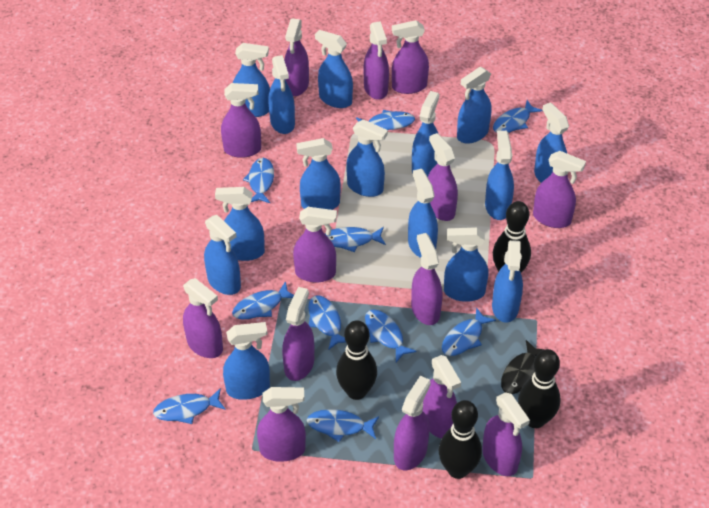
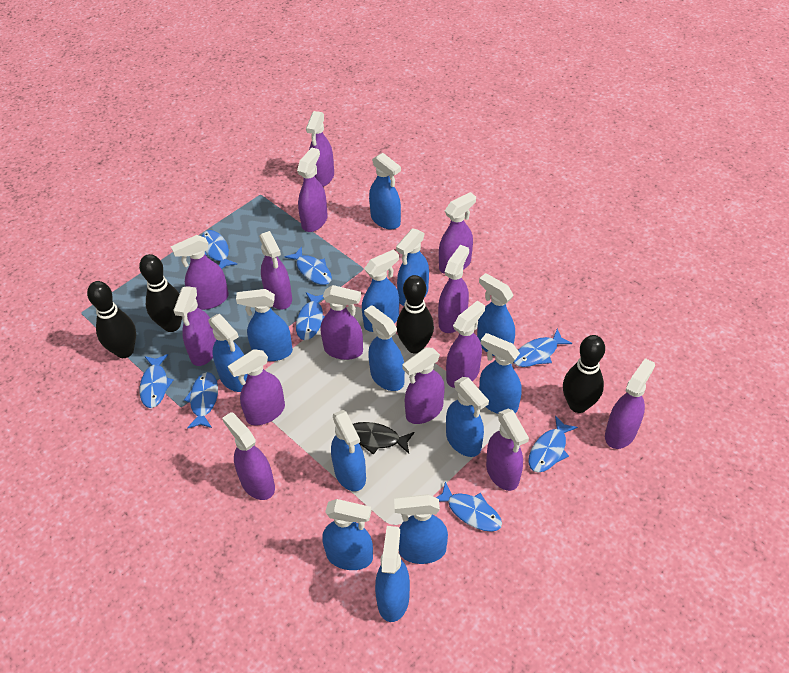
blue fish: [153,388,226,424] [232,281,294,319] [243,158,274,203] [307,409,379,442] [308,295,346,350] [325,227,386,252] [356,110,415,130] [365,309,417,362] [442,307,496,356] [493,100,543,133] = 10 -> [140,354,174,408] [184,372,218,429] [202,230,238,269] [285,247,332,285] [296,292,325,340] [436,481,502,532] [513,329,572,367] [528,415,578,473] = 8
blue spray bottle: [204,215,241,295] [215,187,265,261] [223,322,270,400] [233,43,270,117] [269,55,295,134] [296,138,341,210] [315,30,353,108] [346,119,388,197] [408,169,438,258] [412,91,439,177] [444,227,489,302] [457,67,491,144] [485,131,514,220] [492,240,523,323] [534,102,569,183] = 15 -> [208,314,248,392] [236,289,293,361] [322,499,373,570] [331,410,366,491] [362,249,399,332] [364,305,405,391] [369,153,401,229] [375,526,410,622] [394,494,448,564] [396,228,429,306] [446,377,489,457] [477,273,515,356] [479,333,522,414] = 13

